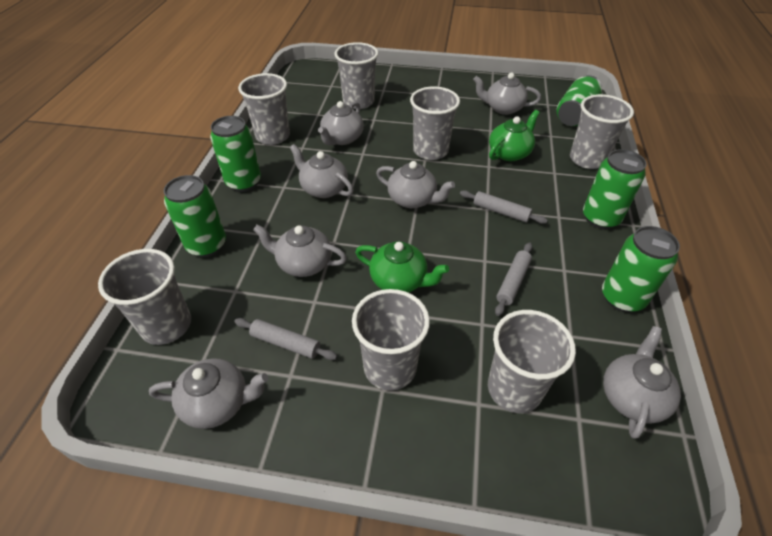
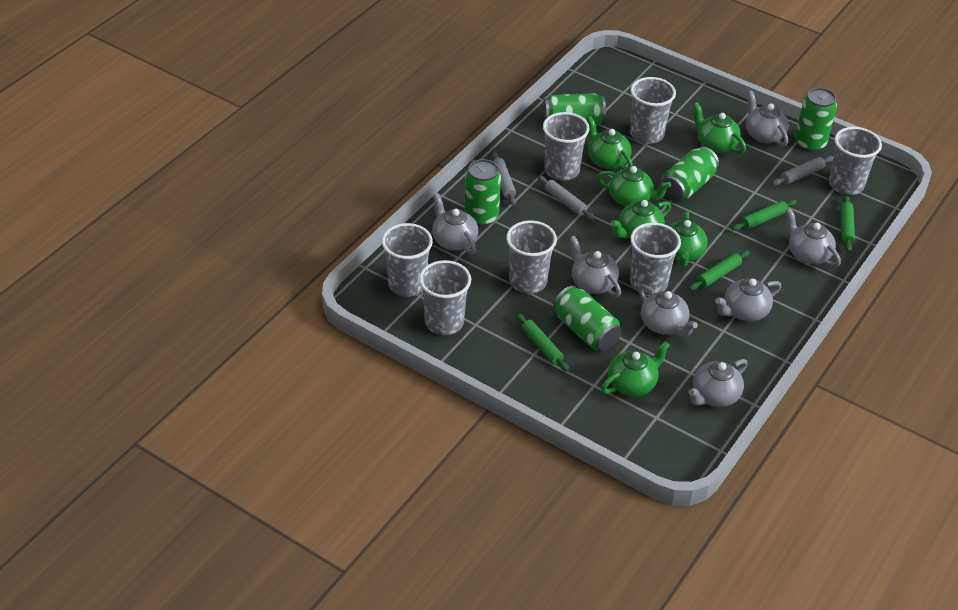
green rolling pin: none = 0 -> [516,313,569,372] [689,250,750,291] [732,200,797,231] [840,195,855,252] = 4
green teapot: [355,241,449,293] [489,110,540,161] = 2 -> [587,116,633,169] [596,166,671,206] [601,341,670,396] [611,200,671,238] [669,212,708,267] [693,102,746,154] = 6

